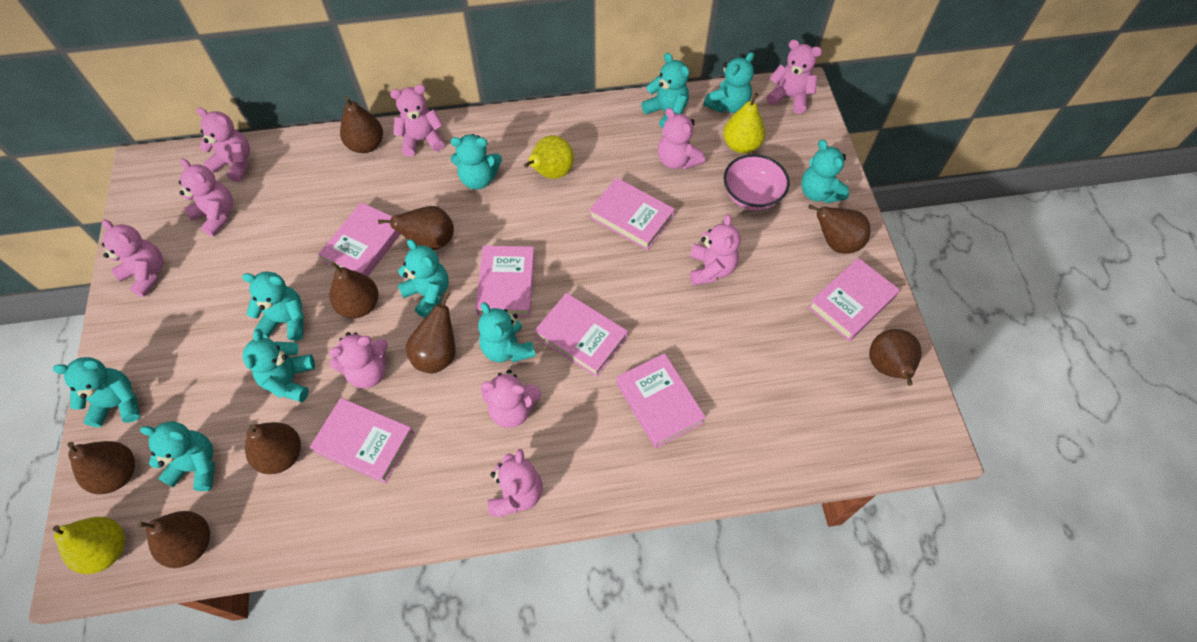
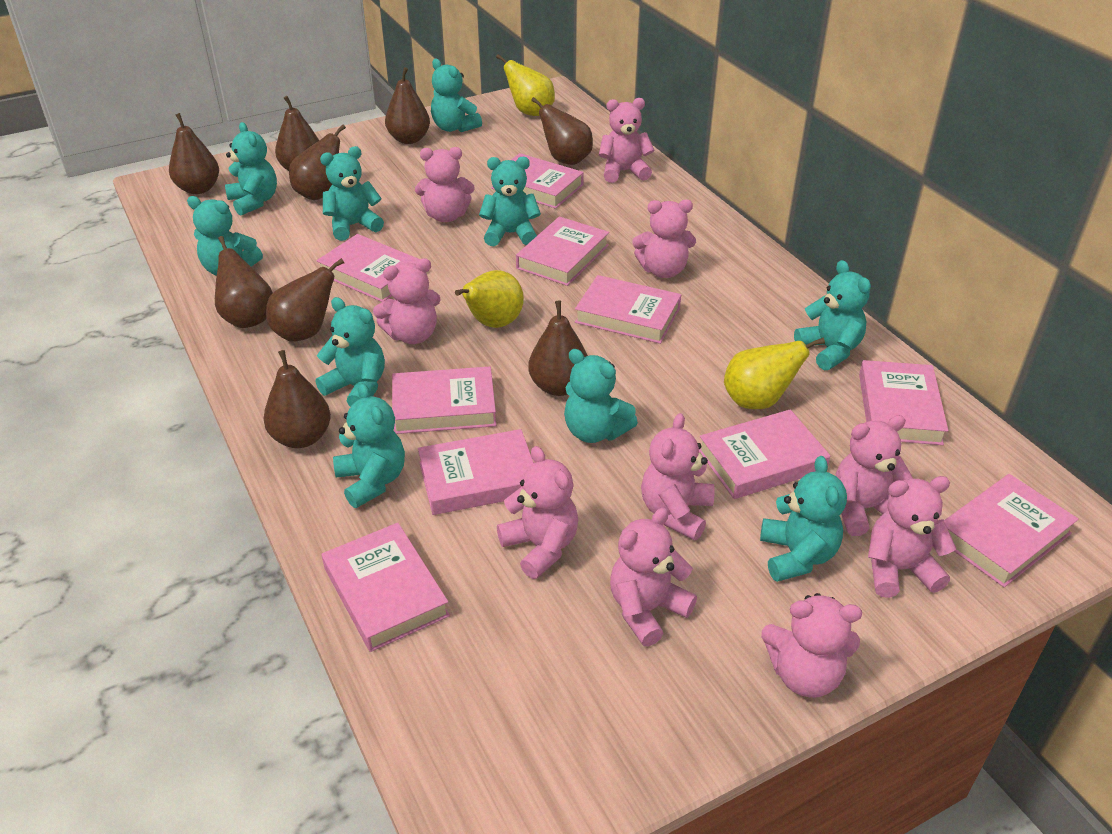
pink book: [309,398,414,484] [318,202,400,276] [476,246,535,317] [534,293,628,377] [589,178,675,250] [616,353,706,448] [808,258,900,341] = 7 -> [316,234,419,302] [322,523,450,652] [392,366,496,434] [418,429,534,515] [491,153,584,209] [516,216,609,286] [575,275,681,344] [699,409,830,499] [859,360,948,445] [944,474,1079,587] = 10
pink bowl: [724,154,790,211] = 1 -> none = 0

